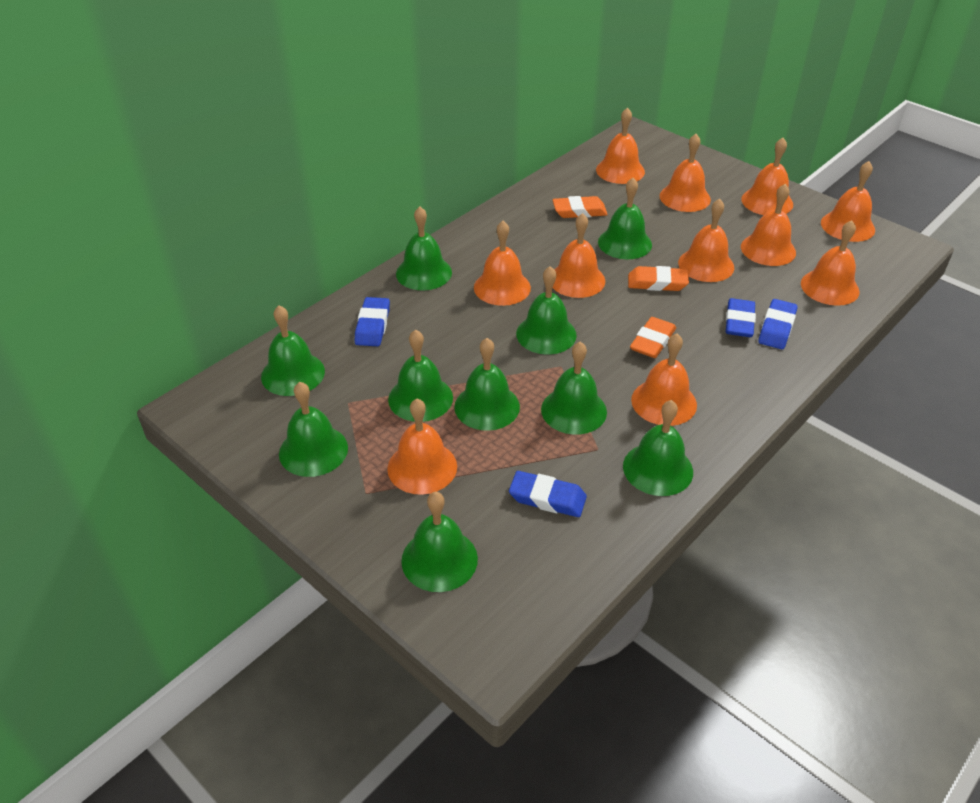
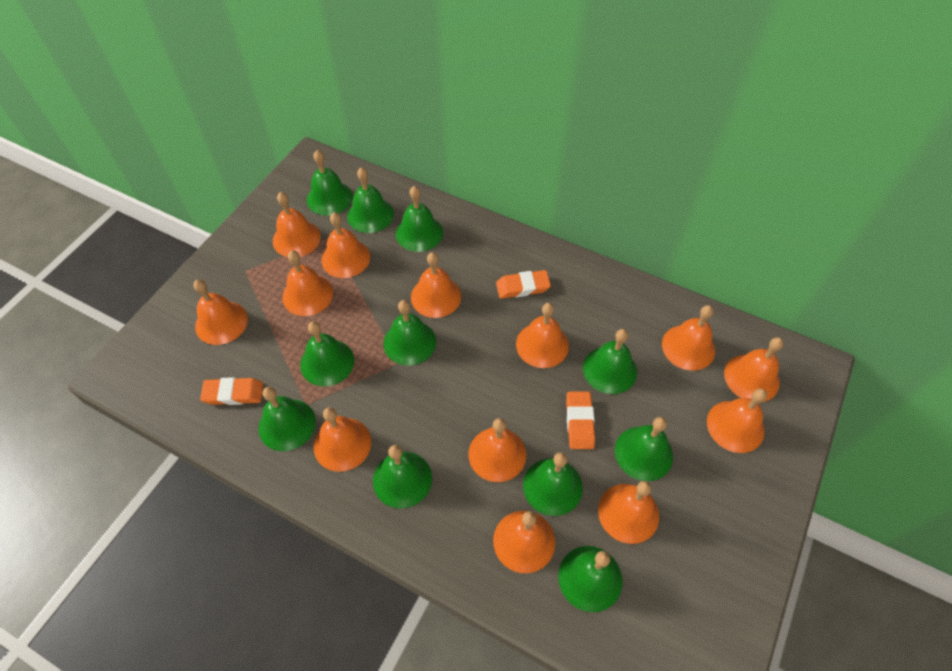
blue eraser: [355,297,390,346] [509,471,587,517] [726,298,756,337] [758,299,798,349] = 4 -> none = 0
green bell: [261,305,325,396] [279,382,348,477] [388,330,453,422] [396,207,452,290] [401,492,478,592] [454,338,520,431] [516,266,577,354] [541,342,607,435] [598,178,652,259] [623,400,693,496] = 10 -> [259,387,316,451] [300,321,354,386] [307,150,353,216] [347,167,394,233] [373,445,432,509] [383,300,436,366] [396,186,443,252] [523,453,583,516] [558,546,622,612] [583,329,637,394] [615,417,673,481] = 11
orange bell: [387,399,457,495] [474,221,531,306] [553,213,605,298] [596,107,645,184] [631,334,697,426] [660,134,711,212] [678,199,734,282] [741,138,793,215] [741,184,796,266] [801,220,860,306] [821,161,875,242] = 11 -> [193,279,248,345] [273,192,321,257] [282,250,333,316] [314,407,371,472] [322,212,370,278] [411,252,461,318] [468,418,526,482] [493,511,555,573] [516,303,569,368] [598,481,659,544] [662,305,715,371] [707,388,767,453] [724,337,784,402] = 13

